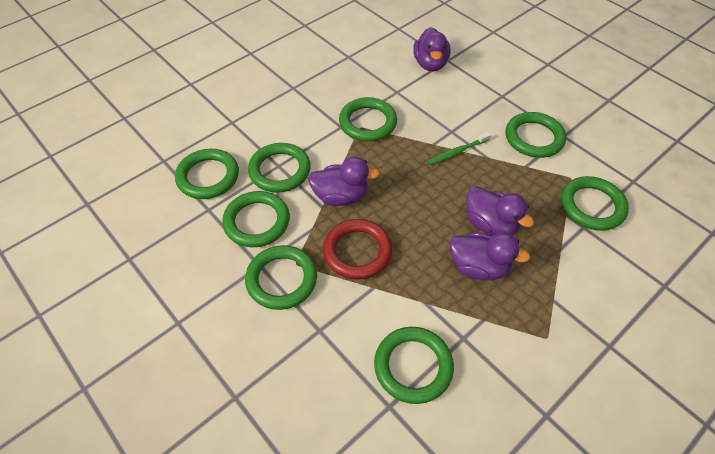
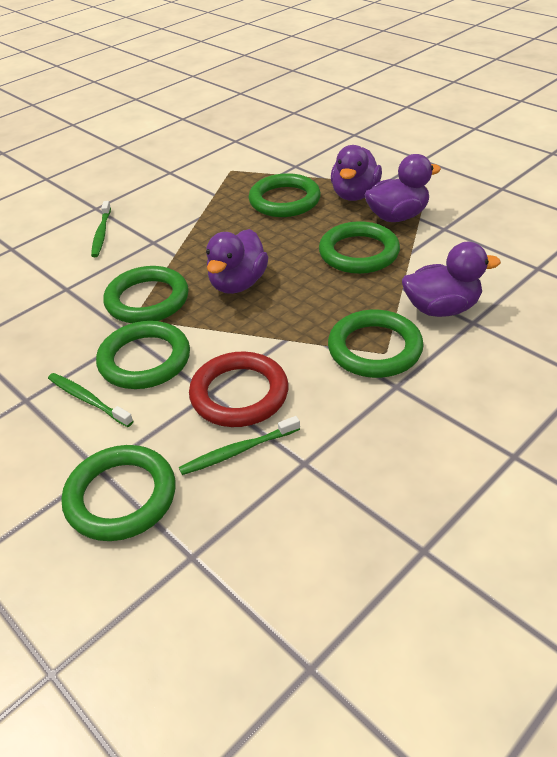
green ring: [175,149,239,199] [222,191,290,247] [245,245,317,310] [248,143,311,193] [339,97,397,141] [374,327,454,404] [505,112,566,158] [561,176,629,231] = 8 -> [62,445,176,541] [96,321,190,389] [103,266,189,323] [249,173,321,217] [319,221,400,274] [328,310,424,378] = 6
green toothbrush: [427,132,491,165] = 1 -> [48,373,133,427] [91,201,111,257] [179,416,300,475] = 3

